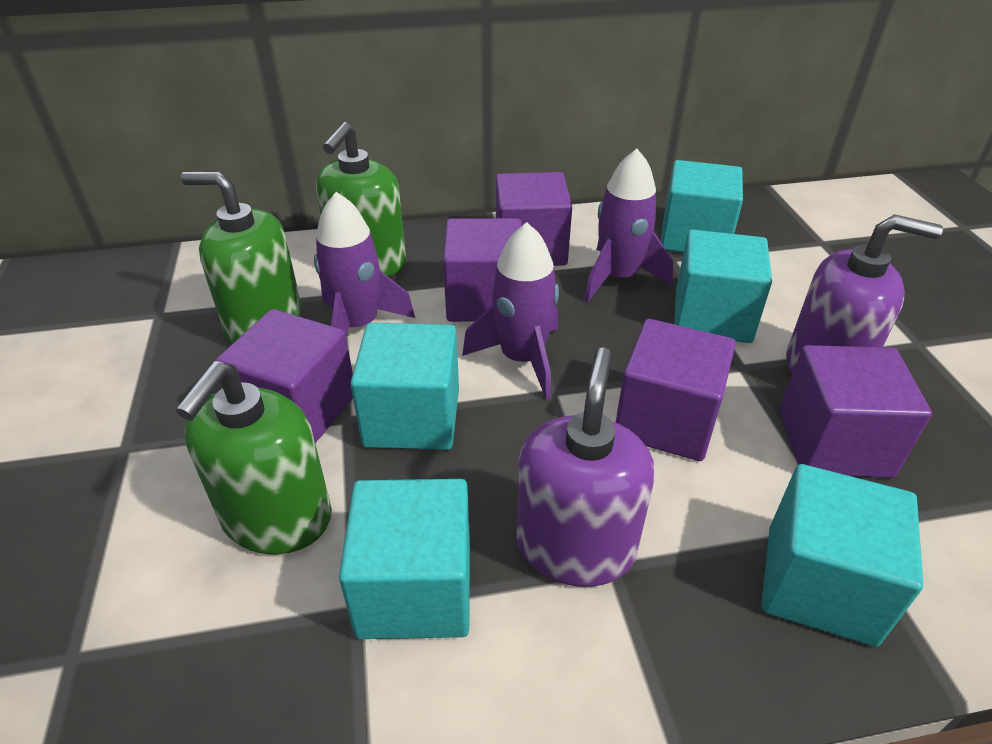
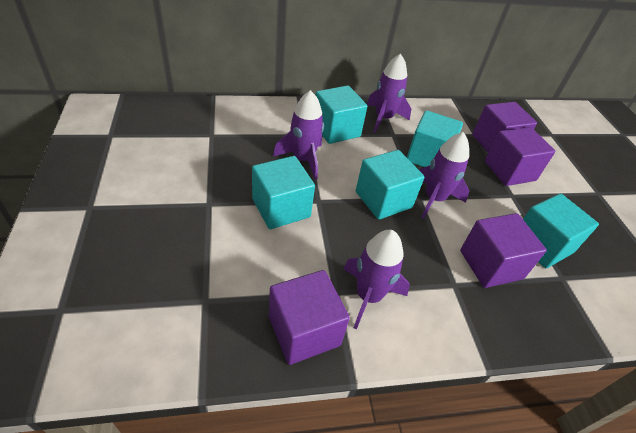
green soap dispenser: [176,361,332,554] [181,171,302,344] [316,122,406,277] = 3 -> none = 0
purple cube: [215,309,353,443] [443,218,522,322] [496,172,572,266] [616,319,736,461] [779,345,932,478] = 5 -> [269,270,350,365] [460,213,547,288] [472,102,537,153] [485,127,555,186] = 4
purple rocket: [314,192,415,335] [462,222,559,399] [584,149,673,302] = 3 -> [273,90,324,180] [343,230,410,329] [367,54,411,133] [419,132,469,218] = 4
purple soap dispenser: [516,347,655,587] [786,214,943,375] = 2 -> none = 0

